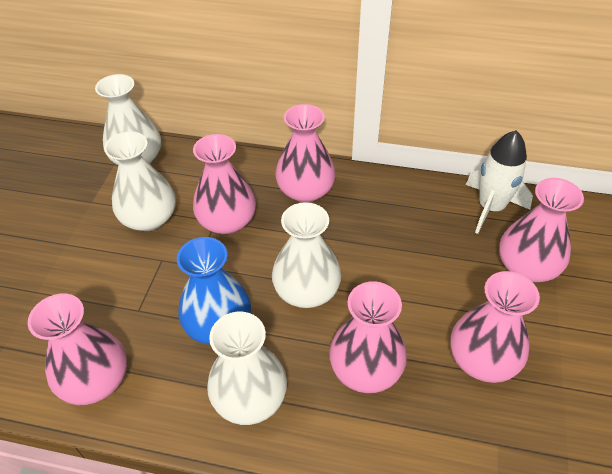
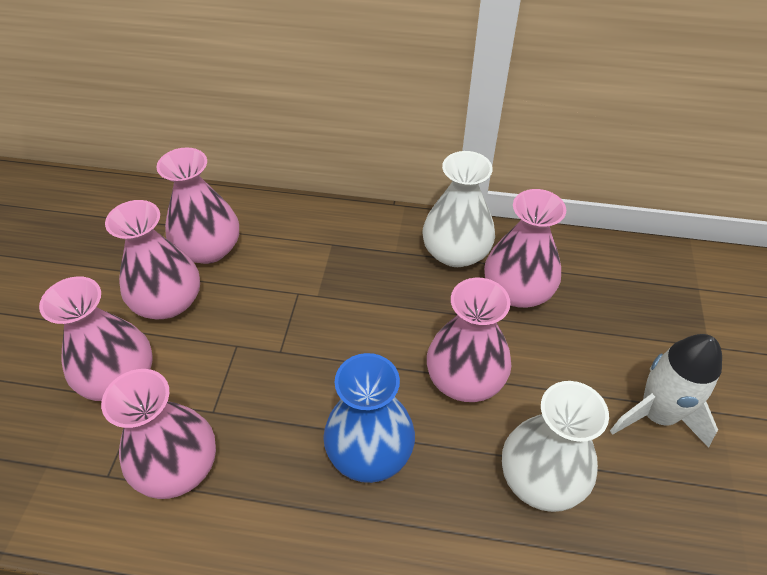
white vase: [95,74,161,165] [104,131,176,231] [207,312,287,425] [272,202,341,308] = 4 -> [422,151,495,267] [502,381,609,512] = 2

